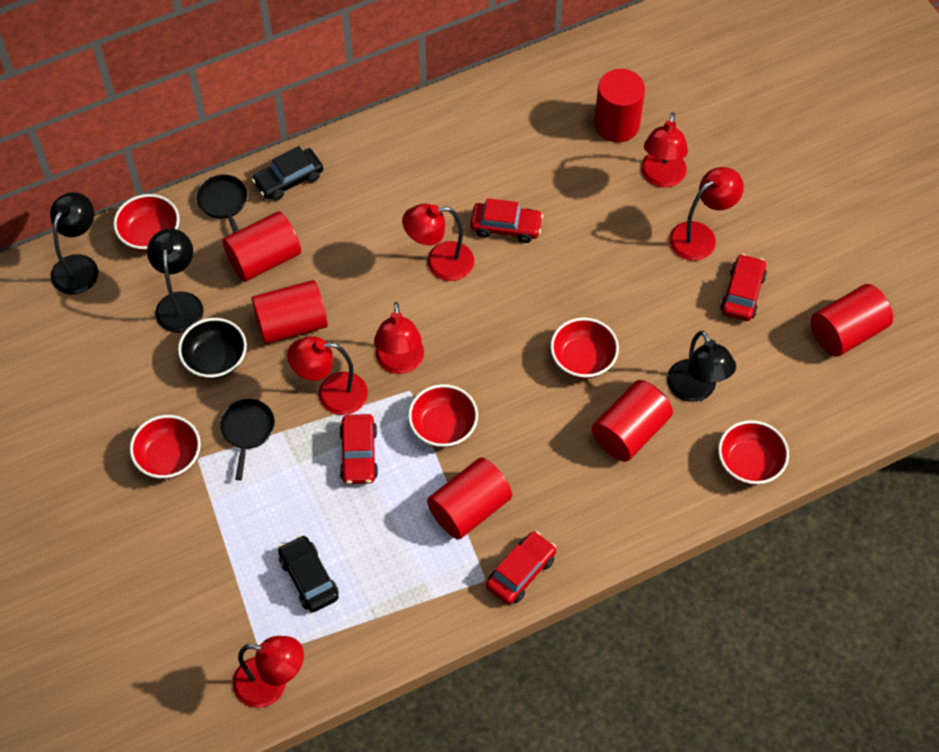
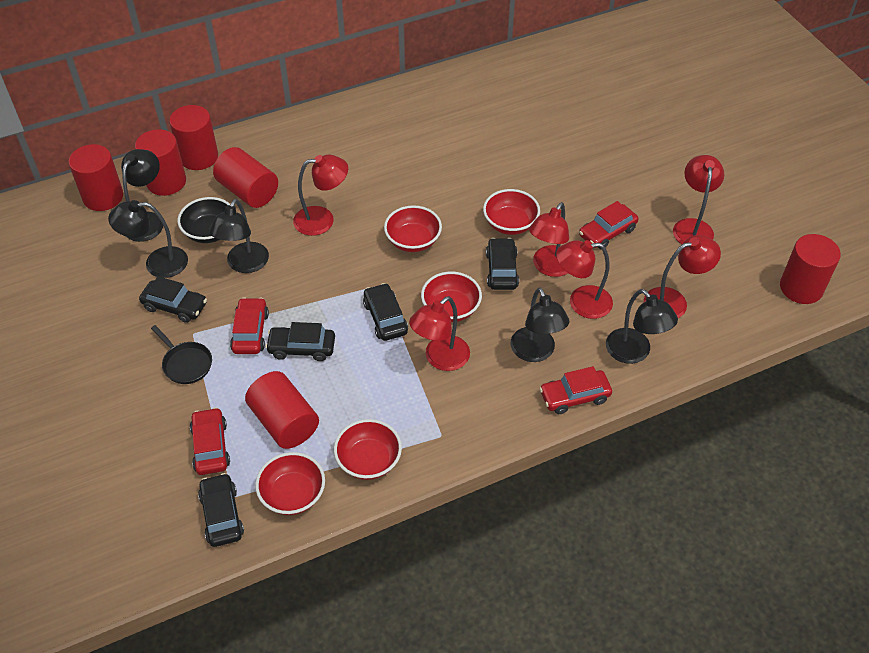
black car: [252,146,323,201] [278,535,339,612] = 2 -> [139,276,207,323] [198,473,244,547] [265,322,335,361] [363,283,408,341] [486,238,519,290] = 5
black lamp: [50,192,98,295] [147,228,204,333] [667,331,736,402] = 3 -> [108,200,188,278] [121,149,163,242] [209,199,269,273] [511,287,569,362] [606,289,678,364] = 5
black pan: [196,175,247,233] [220,399,275,480] = 2 -> [151,325,212,384] = 1

